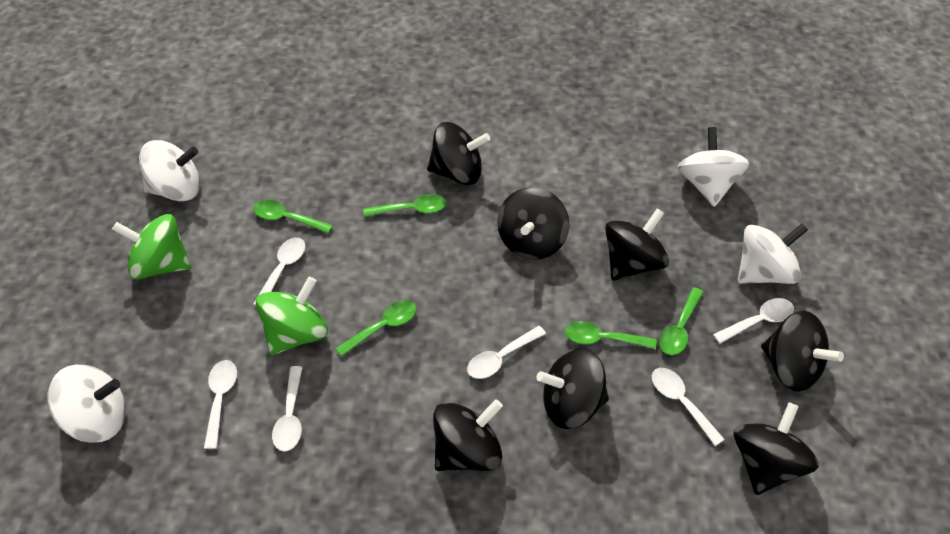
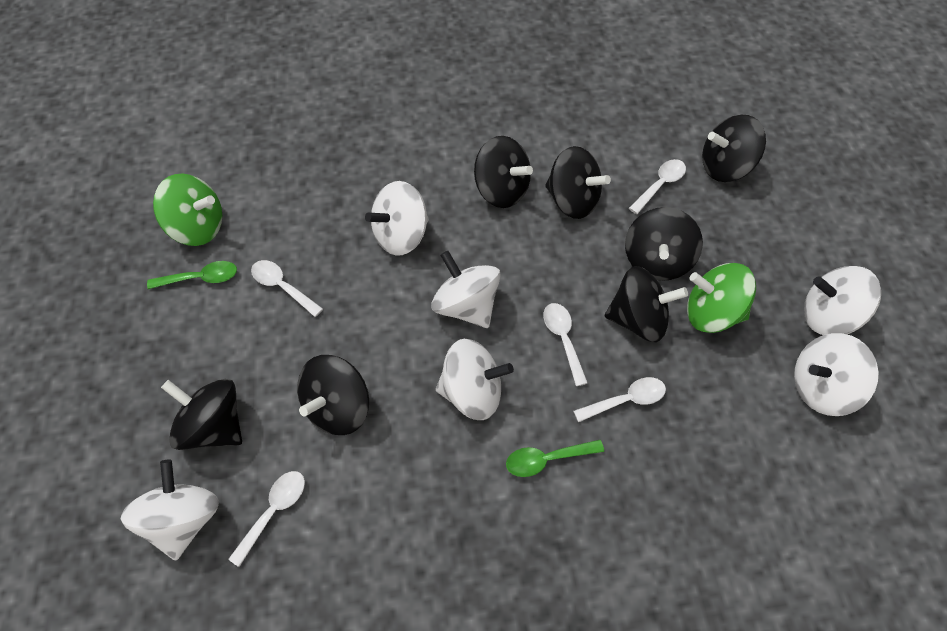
green spoon: [253,200,333,234] [335,300,417,357] [363,194,446,217] [564,321,657,349] [659,287,704,355] = 5 -> [147,261,237,289] [506,440,604,477] = 2
white spinning top: [48,365,126,443] [139,140,200,201] [678,127,749,207] [738,223,808,284] = 4 -> [121,459,219,561] [365,181,429,256] [431,251,501,328] [436,339,514,420] [794,333,879,416] [804,266,881,335] = 6
white spoon: [204,360,237,449] [253,237,305,306] [272,366,303,452] [467,326,546,379] [652,368,725,446] [713,298,794,344] = 6 -> [228,471,305,567] [251,260,323,317] [543,303,588,386] [573,377,666,422] [629,159,686,214] = 5

